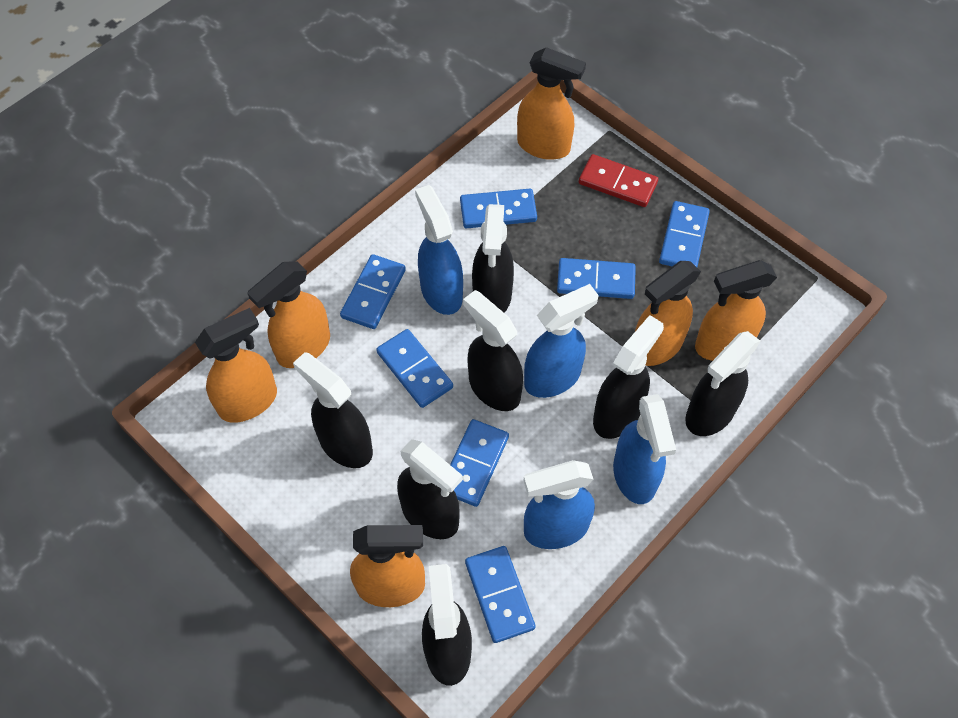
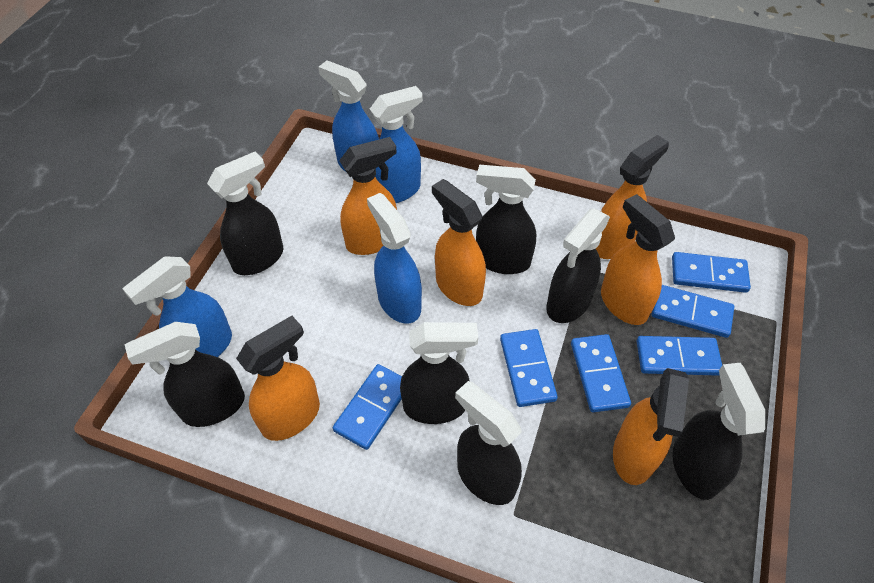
blue domino: [340,254,406,329] [376,329,453,408] [450,419,509,507] [460,189,537,228] [465,546,535,643] [557,258,636,299] [659,201,710,267] = 7 -> [333,364,402,450] [500,329,558,407] [571,334,631,412] [637,336,722,376] [652,285,734,338] [672,252,751,293] = 6
red domino: [579,154,658,207] = 1 -> none = 0

